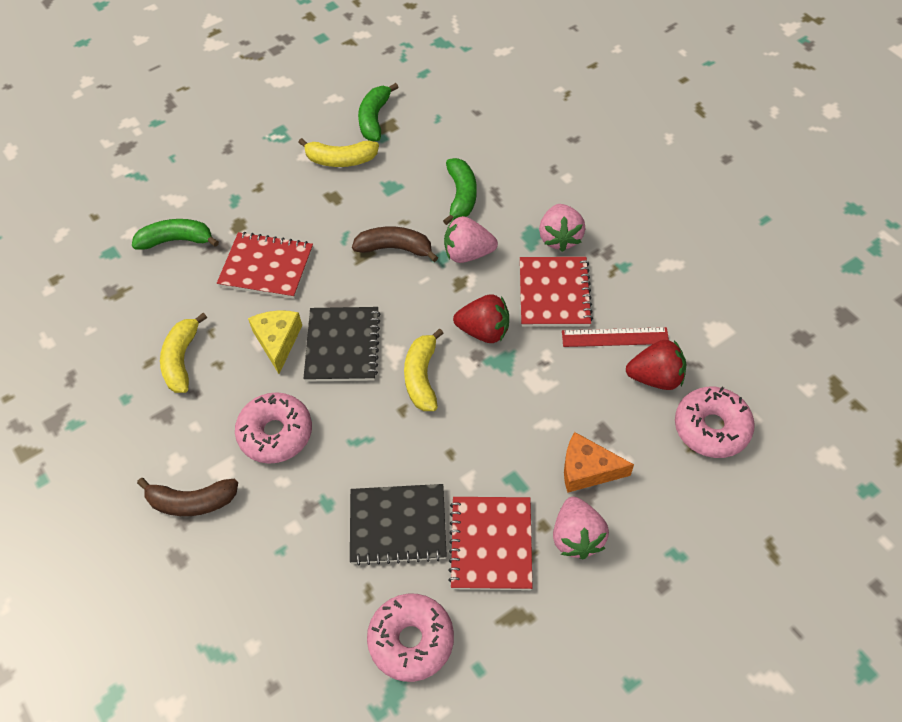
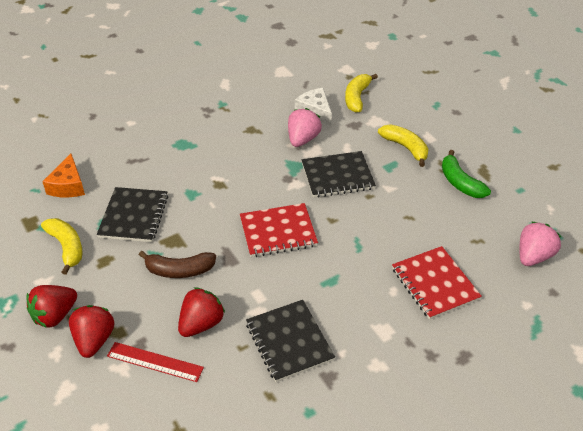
black notebook: [303,307,381,382] [350,484,447,566] = 2 -> [97,187,168,242] [246,300,335,382] [302,151,376,198] = 3
brown banana: [137,478,238,516] [352,227,438,262] = 2 -> [139,251,216,278] = 1
green banana: [132,219,219,250] [358,83,399,141] [443,158,477,225] = 3 -> [442,150,491,198] = 1
pink donut: [235,392,312,464] [367,594,454,682] [675,387,755,458] = 3 -> none = 0
pink strawberry: [444,216,498,263] [539,204,585,252] [553,497,609,559] = 3 -> [288,108,322,147] [519,222,561,266] = 2
red notebook: [217,232,313,299] [448,497,533,590] [520,257,593,327] = 3 -> [240,203,318,257] [392,246,482,320] = 2
red strawberry: [453,294,509,343] [626,340,686,390] = 2 -> [26,285,77,328] [69,305,114,358] [178,287,225,337] = 3
white cheese: none = 0 -> [295,88,332,126] = 1
yellow cheese: [248,310,302,374] = 1 -> none = 0

